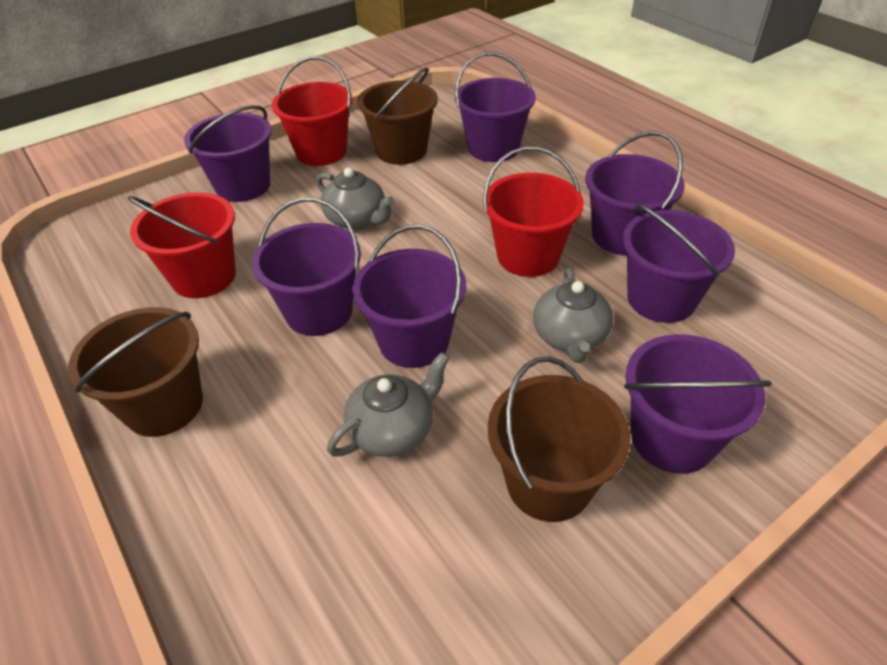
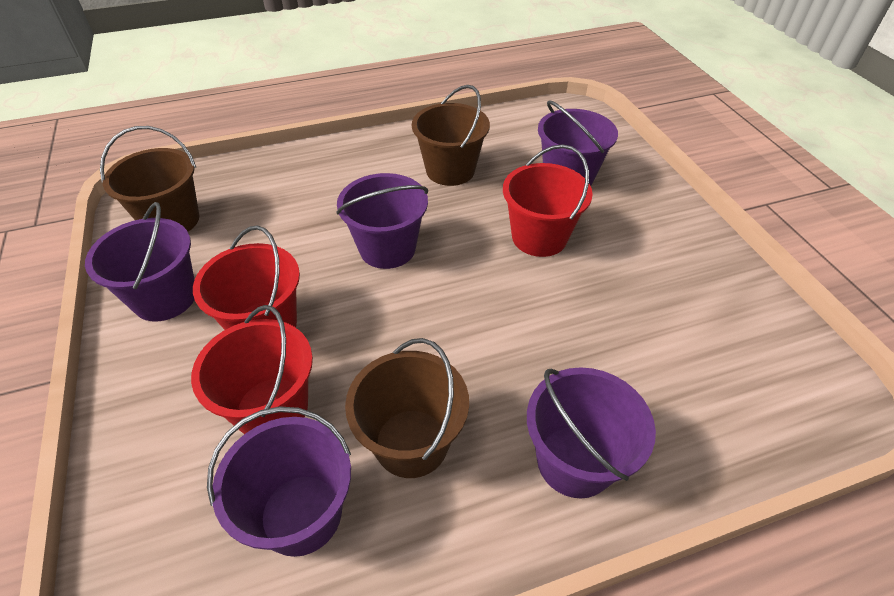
grey teapot: [316,168,395,230] [327,352,450,457] [533,268,613,363] = 3 -> none = 0
purple bucket: [184,105,272,202] [252,198,361,336] [352,225,466,368] [455,52,536,162] [585,131,685,255] [623,204,735,323] [624,334,772,474] = 7 -> [85,202,195,322] [207,406,351,557] [336,173,428,269] [527,367,656,498] [538,101,618,186] = 5

